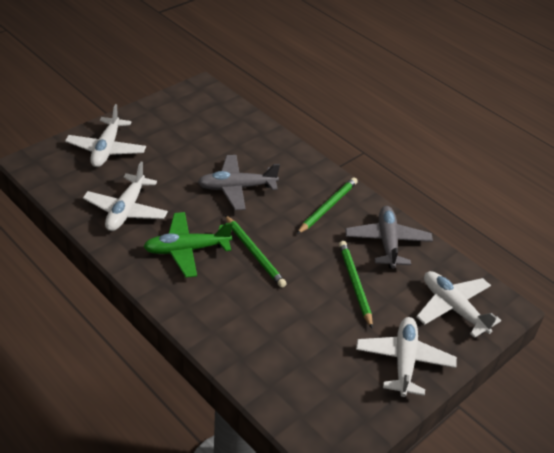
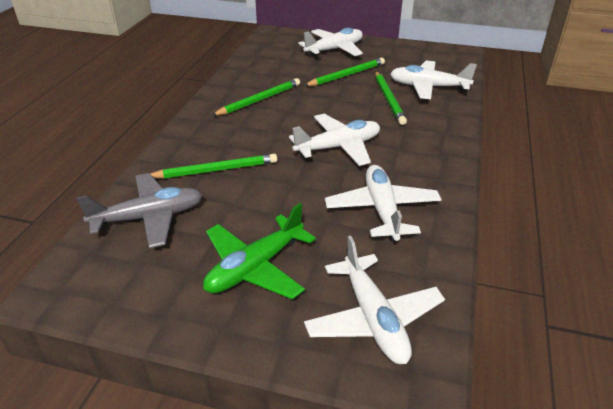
green pencil: [225,215,287,288] [297,177,358,234] [339,241,373,329] = 3 -> [150,154,277,178] [211,78,300,116] [304,58,385,86] [375,71,407,125] = 4
grey plane: [198,155,280,210] [345,206,433,269] = 2 -> [77,173,202,248] = 1
white plane: [65,104,146,167] [83,162,168,231] [356,317,457,397] [416,271,501,338] = 4 -> [289,114,380,166] [298,28,363,57] [304,236,445,364] [325,165,442,242] [390,61,477,99] = 5

